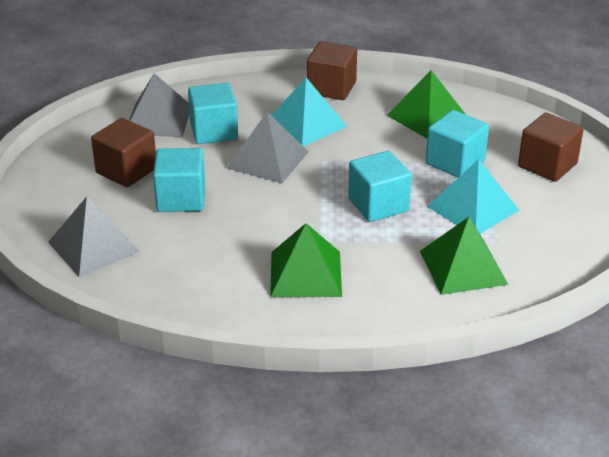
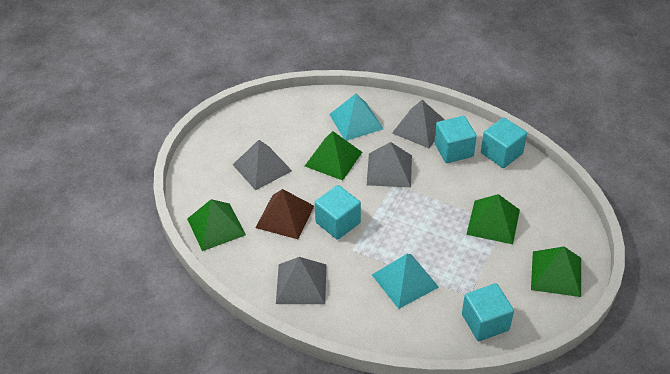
brown cube: [91,118,156,187] [307,41,357,100] [518,113,584,182] = 3 -> none = 0
brown pyramid: none = 0 -> [255,189,314,239] = 1
green pyramid: [270,223,342,297] [386,70,465,138] [420,217,508,295] = 3 -> [187,199,246,251] [305,131,362,180] [466,194,520,244] [531,246,581,297] = 4
grey pyramid: [48,197,141,277] [129,73,190,137] [227,112,309,183] = 3 -> [232,140,292,191] [276,257,326,304] [367,142,412,187] [392,100,445,148] = 4

